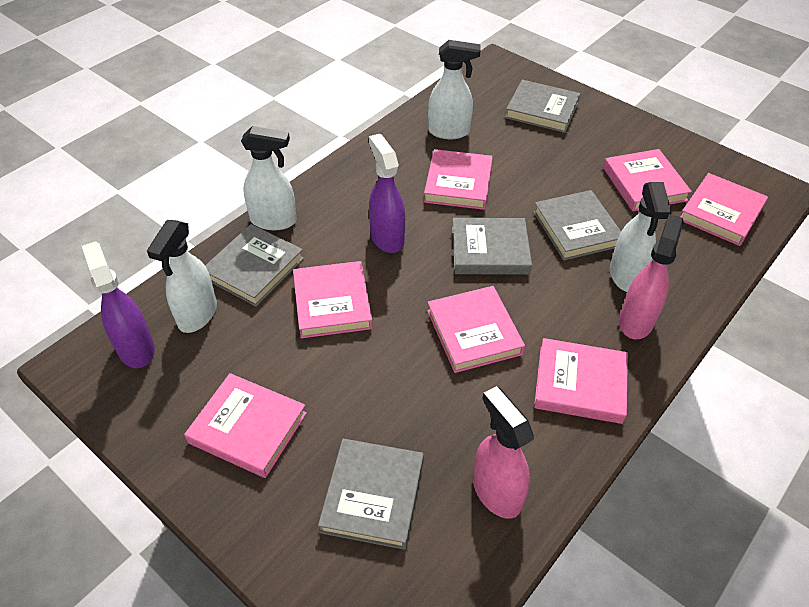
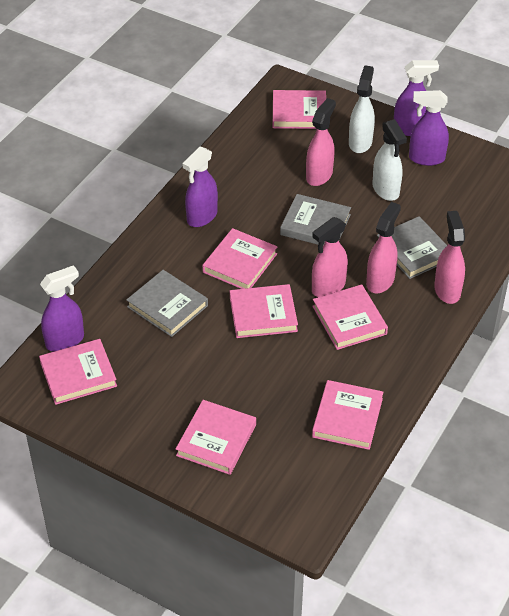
grey book: [205,224,304,307] [318,439,424,550] [452,218,532,275] [505,80,580,133] [533,190,621,261] = 5 -> [126,270,208,337] [280,194,351,245] [376,216,447,279] = 3
pink spray bottle: [473,386,534,519] [619,214,684,339] = 2 -> [306,98,336,186] [312,217,348,297] [366,202,401,293] [434,211,465,304] = 4
purple spray bottle: [82,241,155,368] [369,134,405,253] = 2 -> [40,265,84,352] [182,146,218,227] [394,60,439,136] [409,90,449,166] = 4
white spray bottle: [147,220,217,333] [241,126,297,230] [428,40,481,139] [610,182,672,292] = 4 -> [349,65,375,153] [372,119,407,201] = 2

